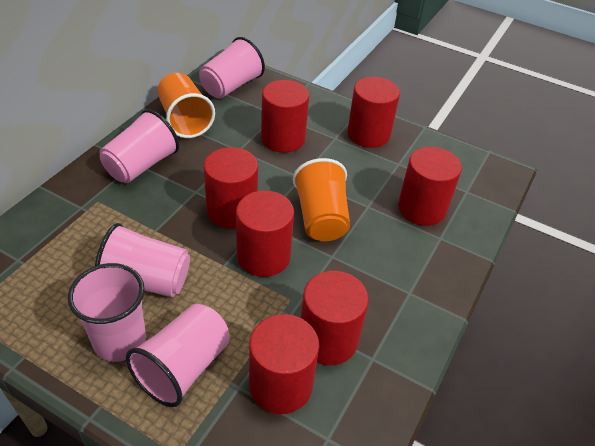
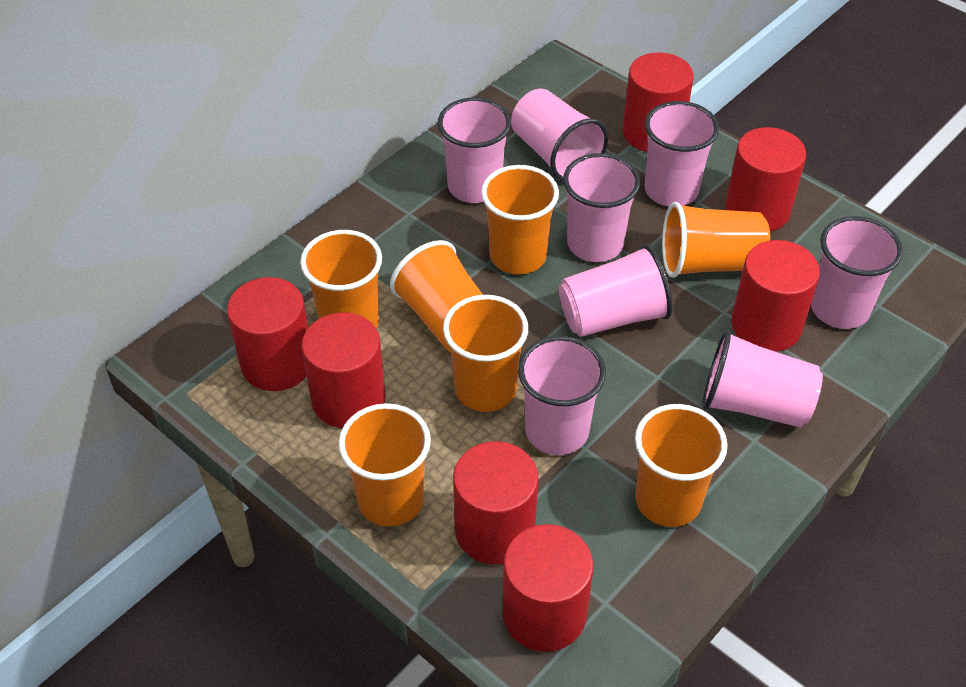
orange cup: [157,73,215,138] [293,158,350,241] = 2 -> [300,230,382,328] [339,403,431,526] [390,240,483,353] [443,295,528,412] [481,165,559,275] [635,404,727,527] [662,202,770,278] = 7
pink cup: [68,263,146,362] [95,223,190,297] [100,109,179,183] [126,304,230,407] [199,37,265,99] = 5 -> [438,97,511,203] [511,88,608,181] [518,336,606,455] [559,245,673,337] [563,153,640,262] [645,101,719,206] [702,330,823,428] [811,216,903,329] = 8

